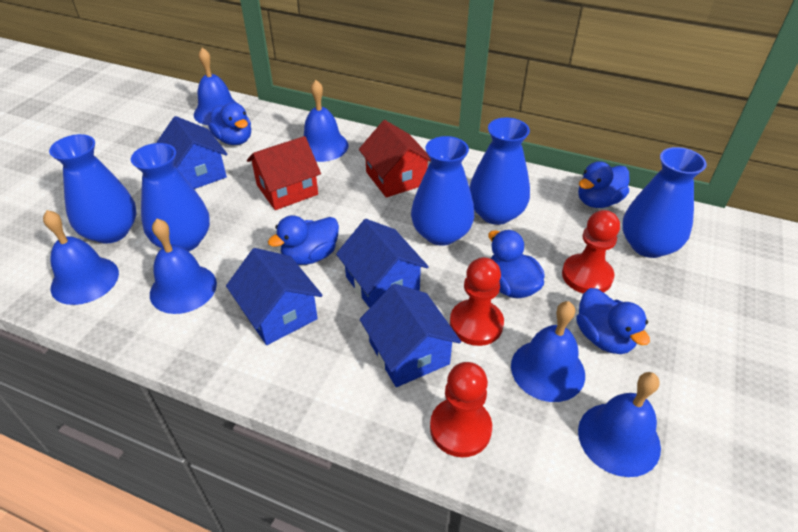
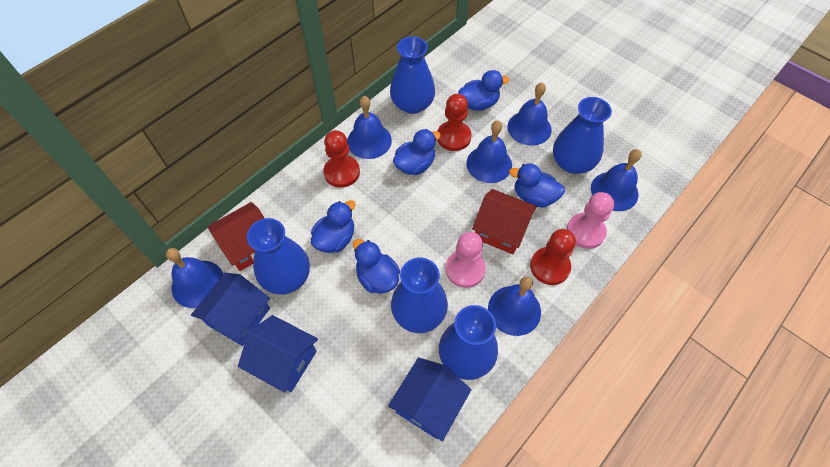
blue house: [156,116,228,189] [226,248,323,345] [336,219,429,308] [360,283,461,387] = 4 -> [191,273,270,346] [238,315,318,393] [388,357,471,441] = 3
pink pawn: none = 0 -> [446,232,486,288] [567,192,614,249] = 2

